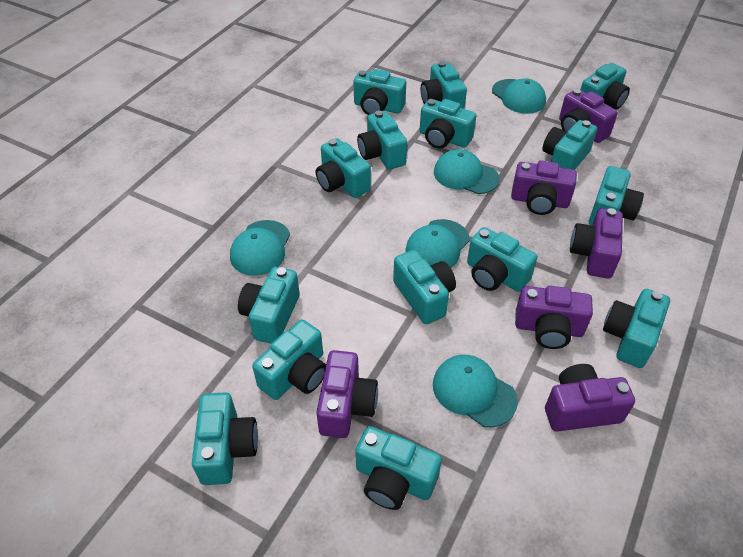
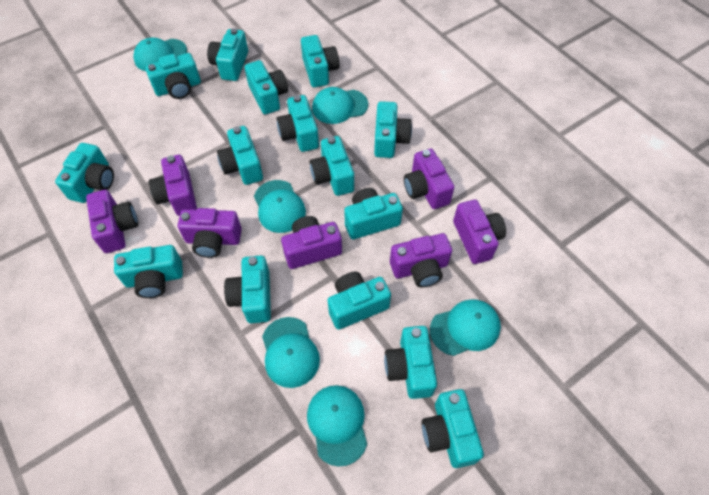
purple camera: [316,350,378,438] [511,160,577,215] [515,286,593,349] [545,364,635,432] [559,89,618,143] [570,208,623,279] = 6 -> [86,190,138,253] [149,155,197,216] [178,208,242,258] [281,216,342,269] [390,233,452,287] [404,149,455,209] [453,200,506,264] = 7
turquoise cap: [230,220,290,276] [405,219,470,268] [433,355,518,427] [434,149,499,194] [492,78,546,114] = 5 -> [133,37,187,71] [254,180,306,233] [262,317,320,388] [307,385,367,467] [312,87,368,124] [430,299,501,356] = 6

